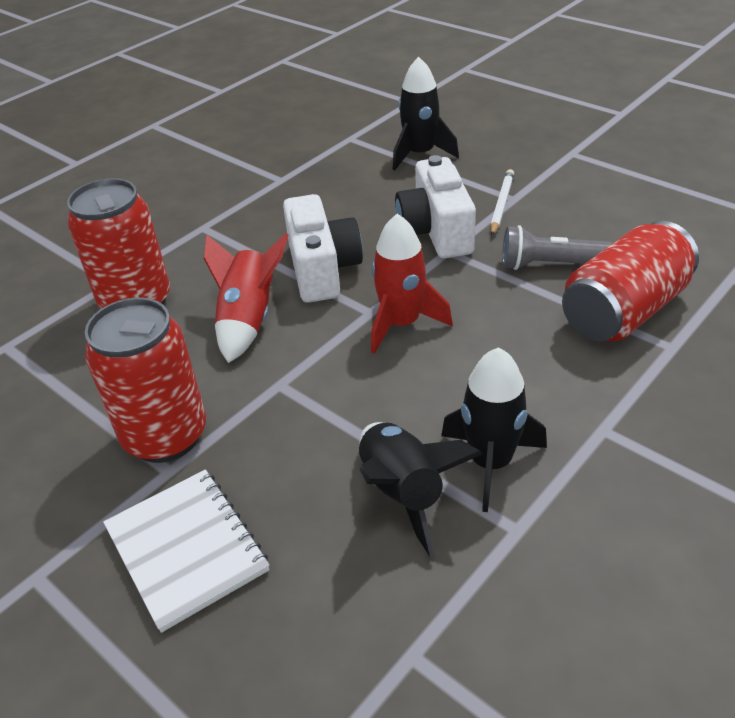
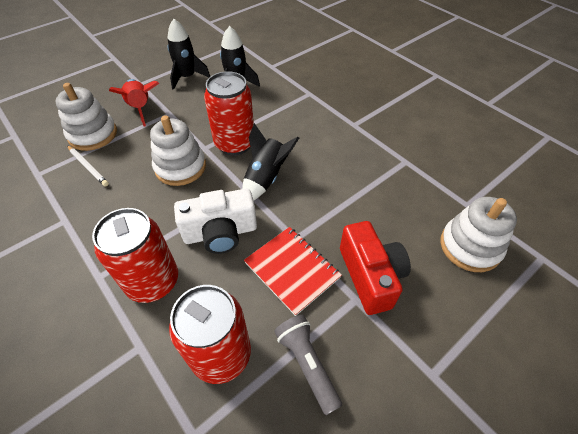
red camera: none = 0 -> [340,221,411,315] = 1
red notebook: none = 0 -> [244,227,342,316] = 1
red rocket: [204,233,289,363] [371,214,453,354] = 2 -> [109,79,159,126] = 1
white camera: [283,194,363,303] [395,155,476,259] = 2 -> [174,189,257,254] = 1
white notebook: [103,470,269,633] = 1 -> none = 0
white stacking toy: none = 0 -> [56,83,117,151] [150,115,206,186] [440,197,517,272] = 3

